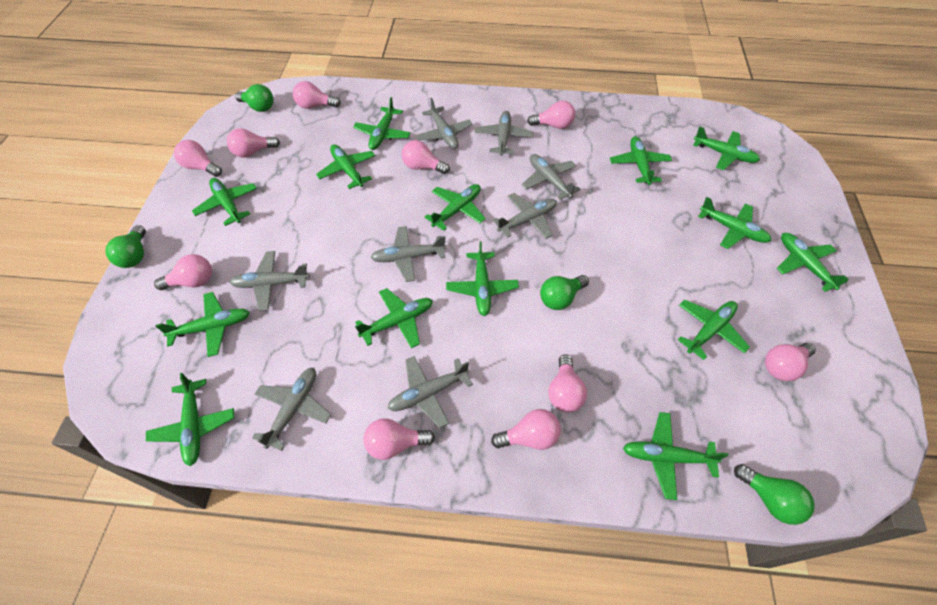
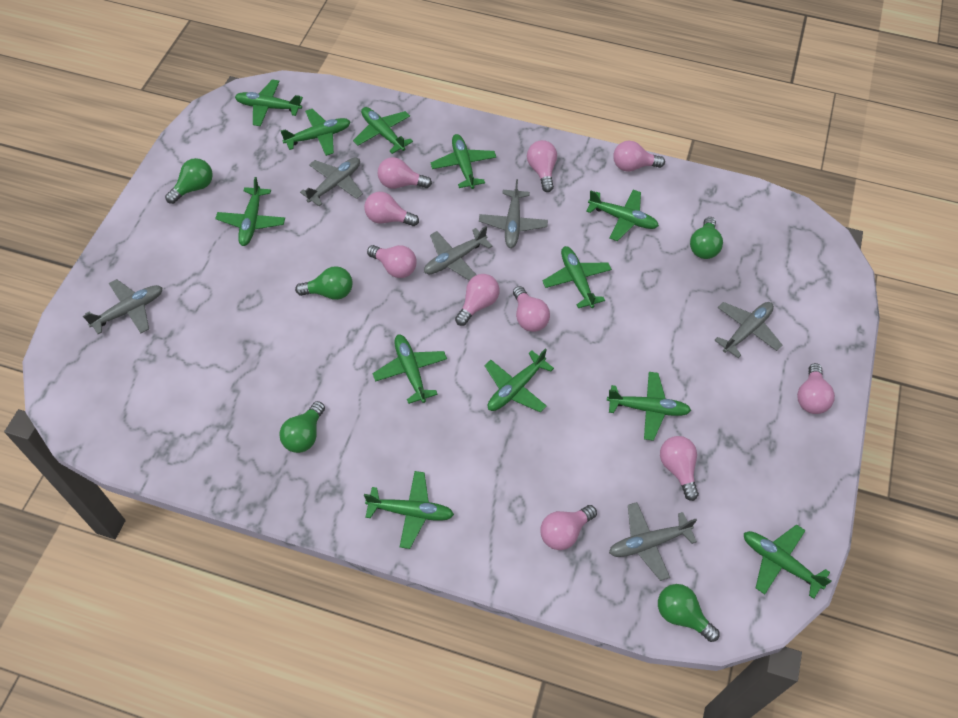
green light bulb: [106,225,146,268] [235,84,274,112] [540,275,589,310] [734,464,815,525] = 4 -> [165,158,213,204] [280,401,325,453] [295,266,353,300] [658,584,720,642] [690,217,723,259] = 5
green plane: [146,373,234,466] [155,292,250,357] [192,178,257,226] [316,144,375,189] [353,97,411,150] [355,288,433,348] [424,184,486,231] [446,241,519,316] [610,136,672,185] [623,412,729,500] [678,300,750,360] [693,126,760,170] [698,197,771,249] [777,233,849,292] = 14 -> [215,177,285,246] [235,79,303,126] [281,109,351,156] [353,107,413,154] [364,471,454,549] [372,335,447,404] [430,134,496,189] [484,349,554,412] [542,246,612,308] [586,190,659,241] [607,372,691,441] [744,524,831,599] = 12
grey plane: [229,251,310,311] [252,368,331,451] [370,226,446,282] [387,356,473,428] [416,98,472,149] [474,111,533,156] [493,193,557,239] [522,154,581,200] = 8 -> [83,279,163,334] [300,157,363,206] [424,226,493,281] [479,179,548,248] [609,502,697,581] [714,302,782,358] = 6

